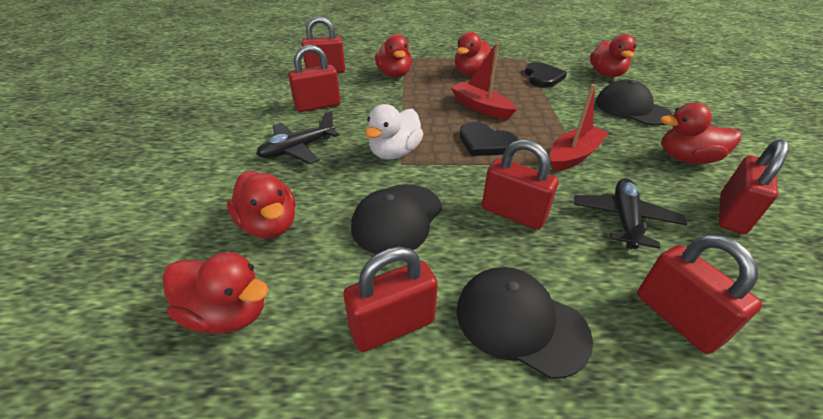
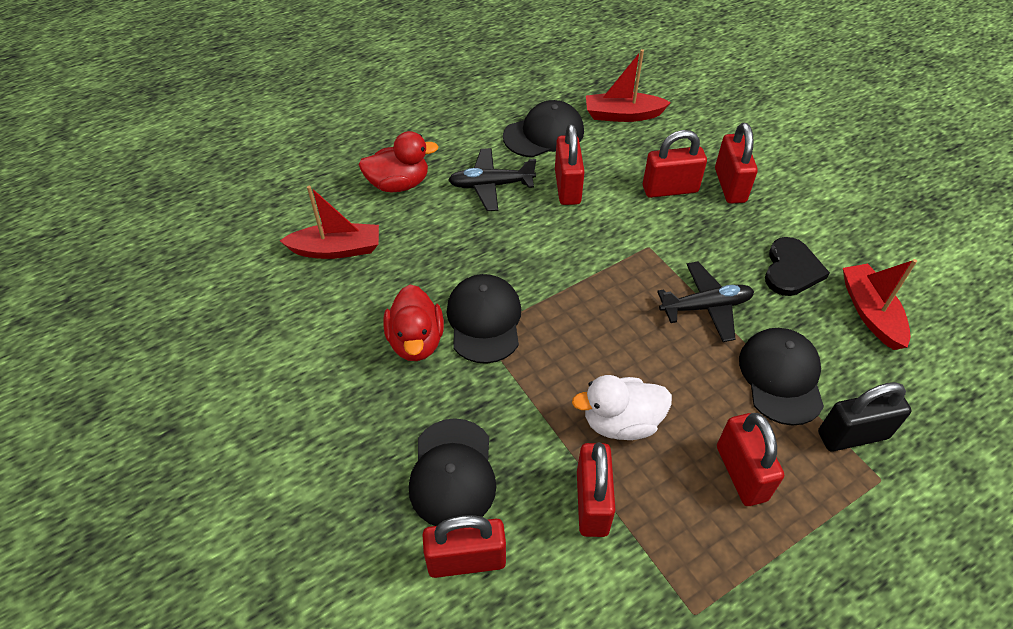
black cap: [351,184,442,254] [456,267,593,379] [596,80,673,126] = 3 -> [409,418,496,526] [447,274,521,364] [503,100,584,157] [739,328,824,426] = 4
black heart: [460,122,518,156] [525,62,567,88] = 2 -> [765,237,830,296] = 1
black padlock: none = 0 -> [818,382,912,452] = 1
red boat: [451,42,517,120] [550,84,609,172] = 2 -> [280,186,379,259] [586,49,671,122] [843,259,917,350] = 3
red duck: [163,252,269,334] [227,171,296,238] [375,34,412,78] [455,31,491,75] [590,34,636,77] [660,103,741,164] = 6 -> [359,131,439,192] [383,284,444,361] = 2

